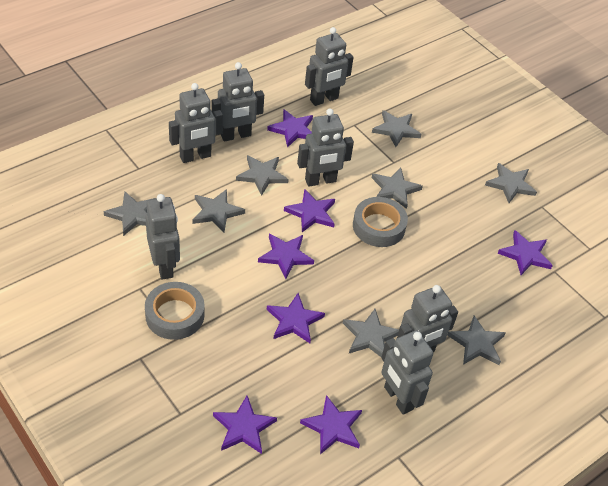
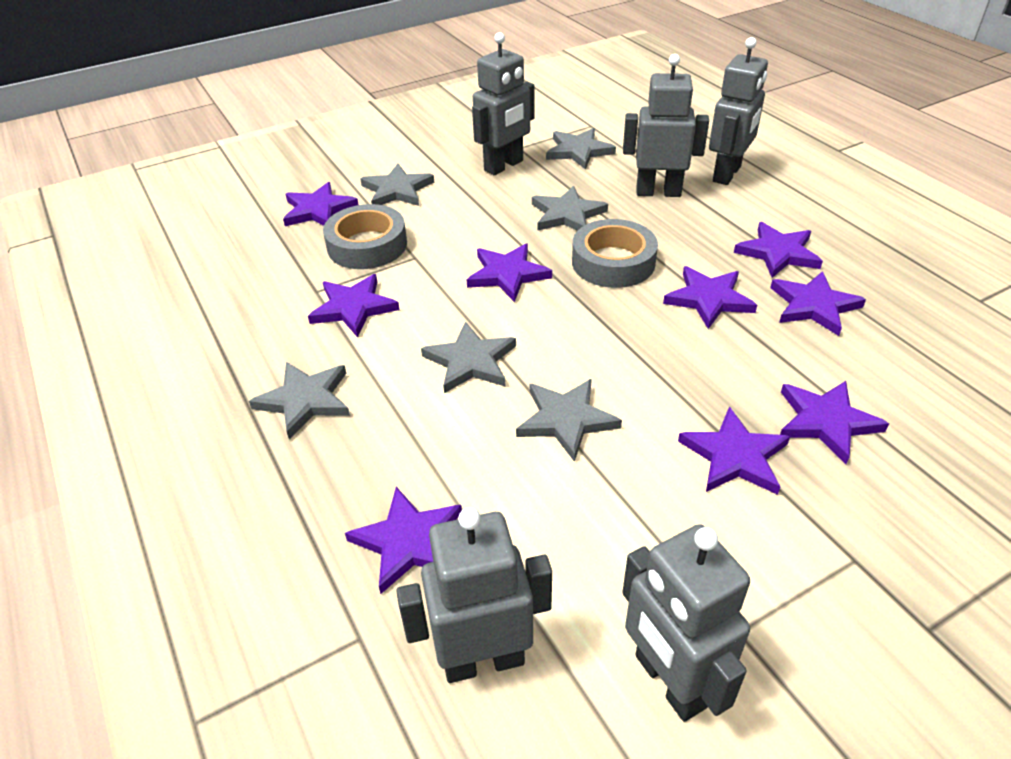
grey robot: [145,194,180,280] [169,83,223,163] [211,62,264,141] [297,109,354,187] [305,27,354,106] [381,330,433,414] [397,285,458,352] = 7 -> [396,507,552,683] [472,32,535,175] [622,524,750,722] [623,54,709,197] [709,37,768,185] = 5
grey star: [104,192,157,236] [192,189,245,232] [236,155,289,196] [343,309,399,357] [372,110,421,147] [372,167,423,209] [447,315,506,365] [485,163,537,203] = 8 -> [249,362,350,440] [360,164,434,206] [421,321,516,393] [516,379,622,462] [532,186,608,231] [546,128,616,170] = 6
purple star: [213,396,277,454] [258,234,314,279] [267,110,313,148] [267,293,325,343] [284,189,335,232] [300,395,362,454] [497,230,553,275] = 7 -> [283,182,359,226] [308,274,400,338] [345,487,462,594] [467,243,552,302] [663,266,757,329] [678,407,790,495] [734,222,823,278] [770,271,866,336] [780,381,889,464] = 9

